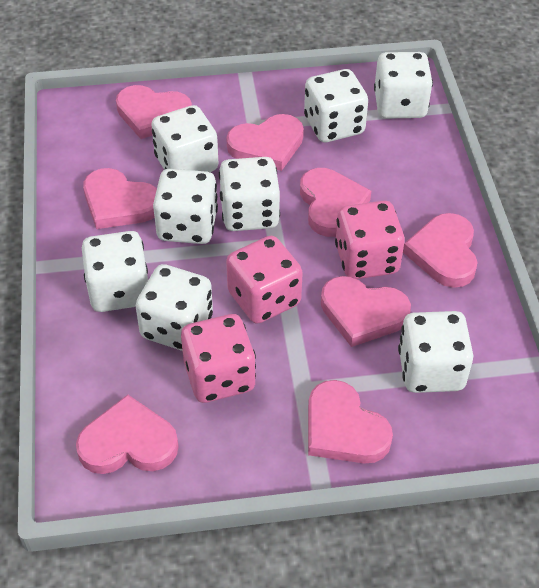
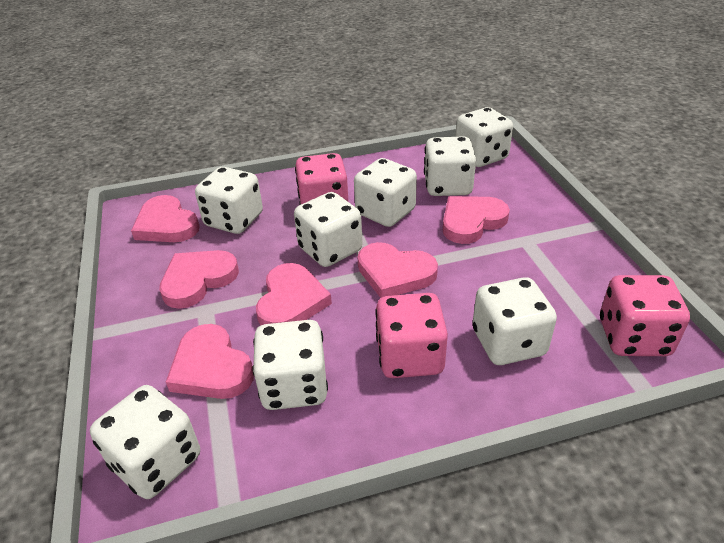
pink heart: [76,395,179,474] [83,168,157,229] [116,85,192,139] [226,114,304,171] [300,168,371,237] [308,380,393,464] [321,276,411,347] [403,213,478,288] = 8 -> [131,195,200,242] [159,250,239,309] [166,324,254,399] [256,263,332,325] [358,242,438,298] [443,196,510,244] = 6

